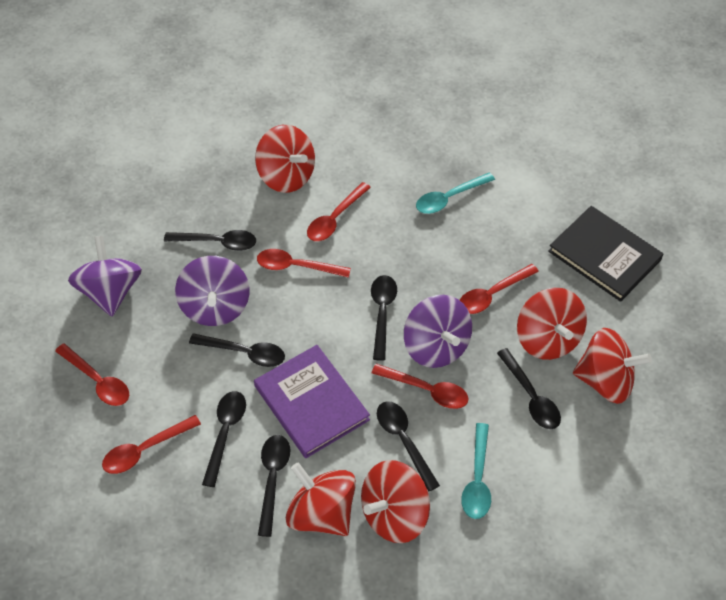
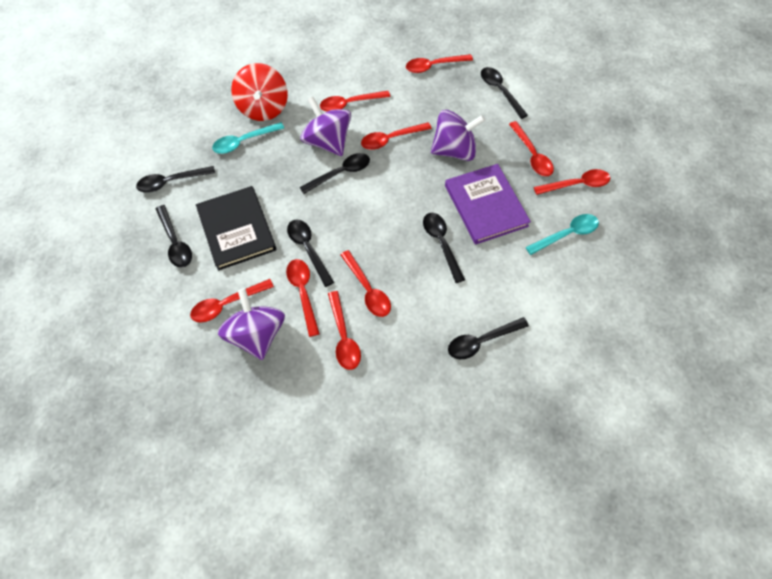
red spinning top: [255,125,315,193] [286,462,356,536] [361,460,430,543] [517,288,587,360] [573,328,652,404] = 5 -> [231,63,288,121] = 1
red spoon: [55,343,129,406] [102,415,201,474] [257,249,351,278] [307,182,371,241] [372,363,469,409] [460,264,539,314] = 6 -> [190,279,274,323] [286,259,320,337] [320,91,390,112] [328,291,361,370] [340,250,391,317] [361,122,432,150] [406,54,473,73] [509,121,554,176] [534,169,610,195] = 9

